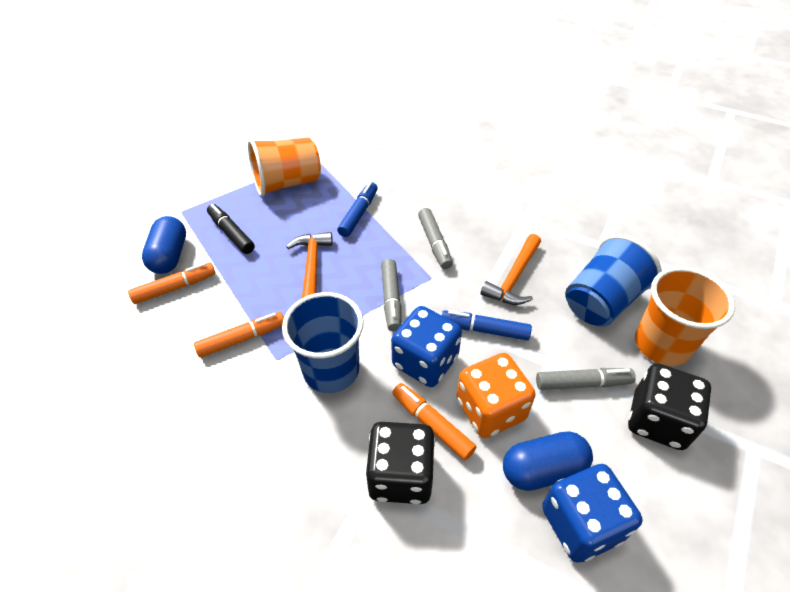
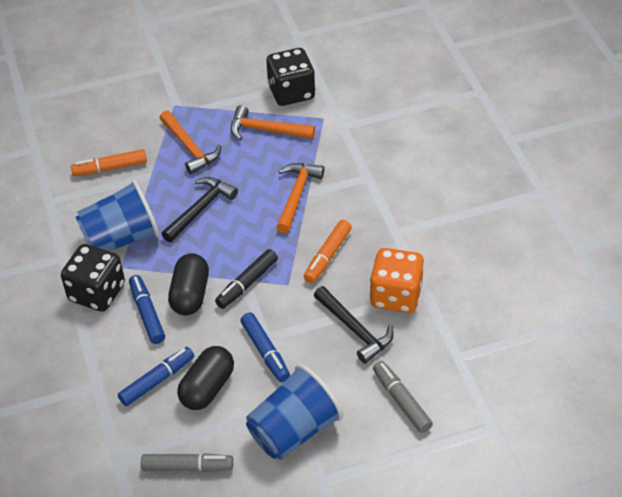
black capsule: none = 0 -> [168,253,209,315] [177,346,234,410] = 2
black hammer: none = 0 -> [161,177,238,242] [314,286,394,364] = 2
blue capsule: [142,216,186,274] [503,432,593,491] = 2 -> none = 0
blue dice: [391,306,462,387] [542,464,642,563] = 2 -> none = 0
blue marker: [337,182,378,237] [442,310,532,340] = 2 -> [118,347,194,406] [129,275,165,344] [241,313,290,382] = 3
grey marker: [381,259,401,331] [418,208,453,269] [536,368,636,390] = 3 -> [141,453,233,472] [373,361,433,433] = 2
orange cup: [248,137,321,197] [635,267,735,366] = 2 -> none = 0
orange hammer: [286,232,333,298] [481,234,541,305] = 2 -> [160,110,221,174] [231,105,315,140] [276,163,324,233] = 3
orange marker: [128,263,215,304] [194,312,284,358] [392,383,476,460] = 3 -> [71,149,147,176] [304,220,352,283] = 2

